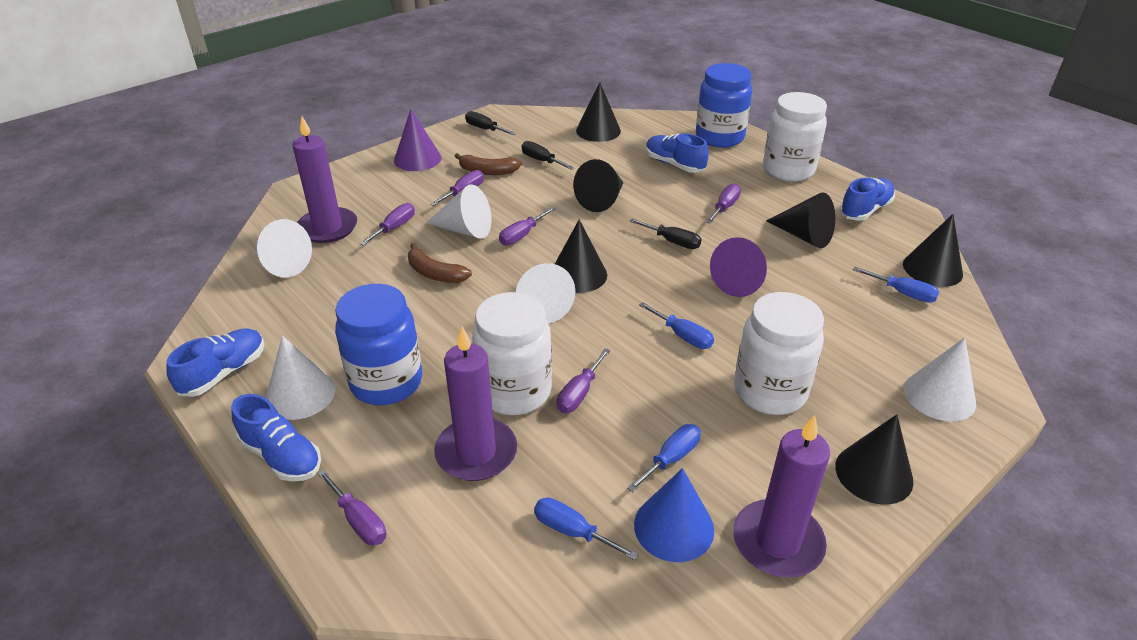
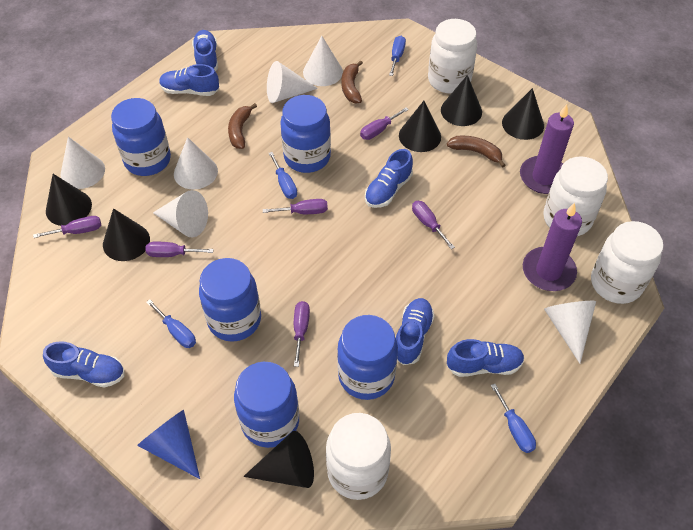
black screwdriver: [465,111,516,135] [522,141,574,170] [630,219,701,249] = 3 -> none = 0
blue jar: [335,284,422,405] [696,63,752,148] = 2 -> [111,98,171,176] [199,258,261,342] [234,362,299,448] [280,95,331,173] [337,315,398,400] = 5
blue shoe: [166,328,265,397] [231,394,321,481] [646,133,709,173] [839,177,895,221] = 4 -> [43,341,124,387] [159,64,219,96] [192,30,218,71] [365,149,413,208] [396,298,435,365] [447,339,525,377] = 6
brown banana: [408,243,472,283] [455,153,522,175] = 2 -> [228,103,257,149] [342,60,363,103] [447,136,506,168] = 3
purple candle: [292,116,357,243] [434,326,517,481] [733,415,830,577] = 3 -> [520,104,574,194] [523,203,582,291] = 2
purple cone: [394,109,441,171] [710,237,767,297] = 2 -> none = 0
white cone: [255,219,312,278] [266,336,335,420] [426,184,492,239] [516,263,575,324] [904,337,976,422] = 5 -> [60,137,105,189] [153,190,208,237] [174,137,218,190] [267,61,318,103] [303,36,343,86] [544,301,596,363] = 6
white jar: [472,292,552,415] [734,292,824,415] [763,92,827,182] = 3 -> [326,413,391,500] [428,19,477,93] [543,156,608,236] [591,221,663,304] = 4

